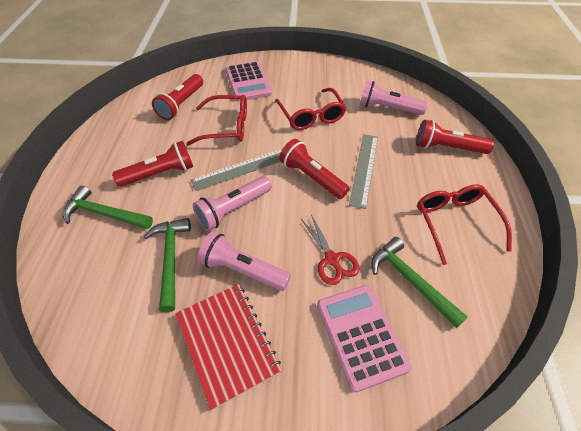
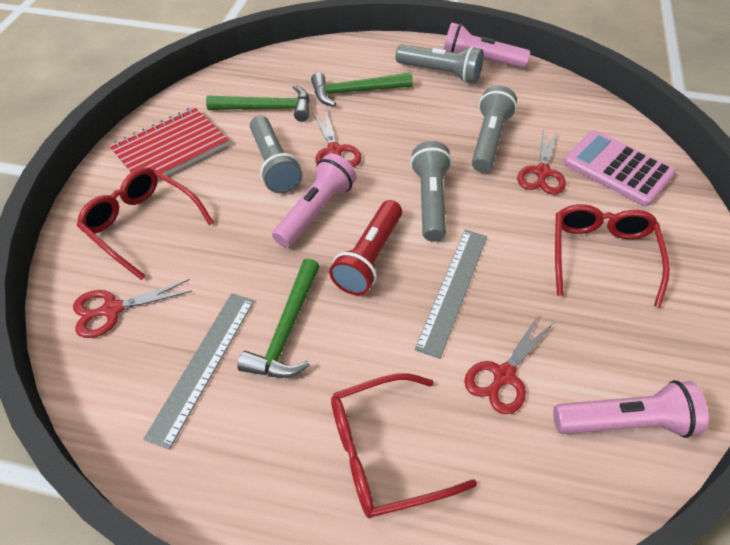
grey flashlight: none = 0 -> [250,116,302,193] [395,44,484,83] [410,141,452,242] [472,86,517,172] = 4
pink calculator: [225,61,272,101] [317,285,411,393] = 2 -> [563,130,676,206] = 1
red flashlight: [112,141,193,187] [152,74,203,120] [279,139,350,199] [416,120,494,154] = 4 -> [329,200,402,295] = 1
red scissors: [301,214,360,285] = 1 -> [73,279,193,338] [313,111,362,167] [464,314,554,414] [517,129,566,195] = 4

